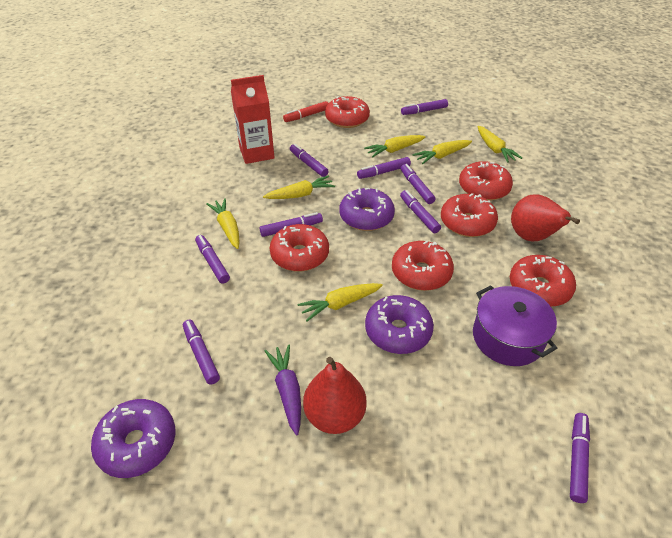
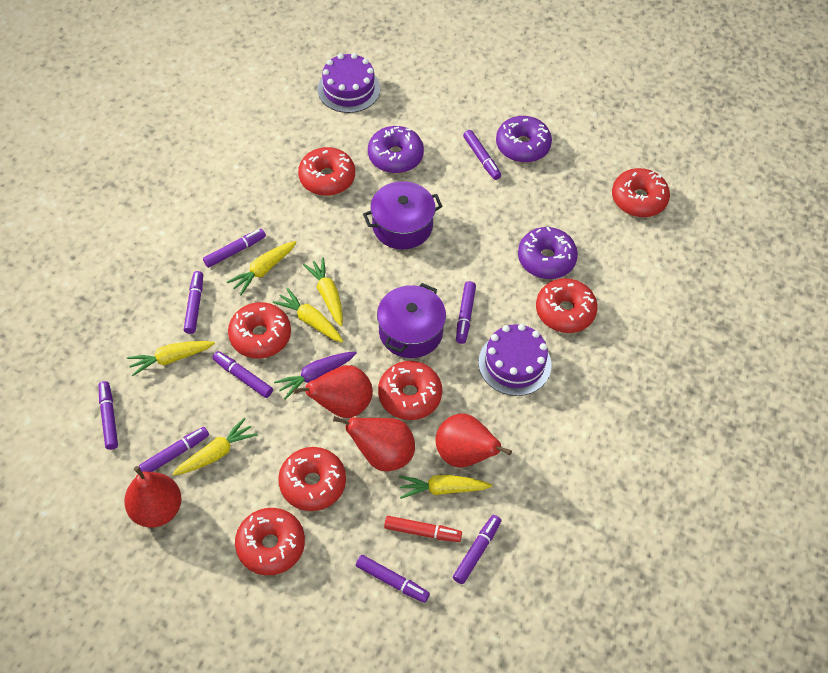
purple cake: none = 0 -> [318,53,380,113] [478,324,552,396] = 2
purple pot: [473,285,557,366] = 1 -> [363,181,443,249] [377,283,446,358] = 2
red carton: [231,75,275,164] = 1 -> none = 0
red donut: [270,224,329,271] [325,96,370,128] [392,241,454,291] [441,193,498,237] [459,161,513,201] [510,255,576,307] = 6 -> [228,302,291,359] [235,508,305,575] [278,447,346,511] [298,147,355,196] [378,361,442,420] [536,278,598,333] [612,168,670,217] = 7
red pear: [303,357,367,434] [511,194,580,241] = 2 -> [124,466,181,528] [293,365,373,418] [333,416,415,471] [435,413,512,467] = 4

